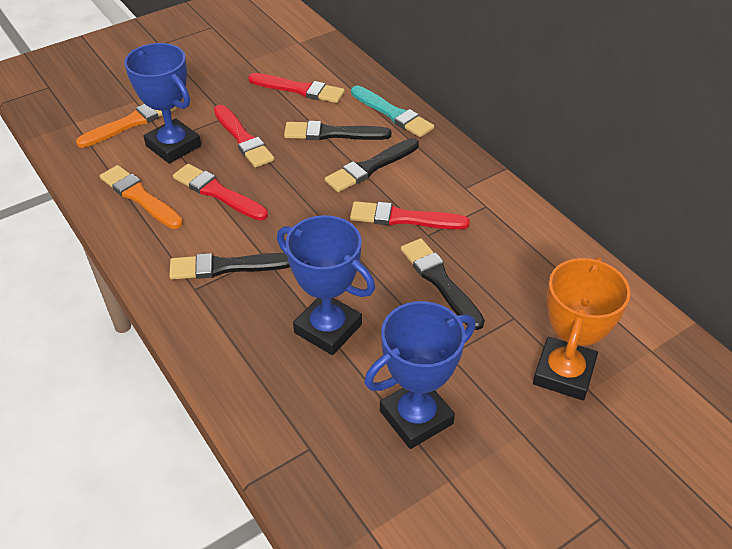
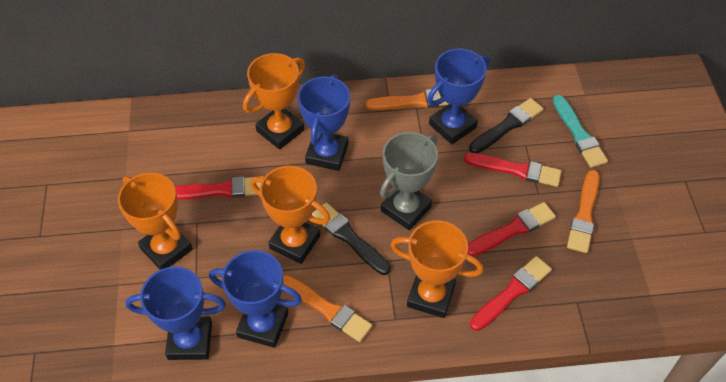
black brush: [169,253,290,279] [284,121,391,140] [325,138,419,192] [401,238,485,330] = 4 -> [312,202,391,275] [469,98,543,153] = 2
blue trophy: [124,43,201,164] [277,215,375,355] [364,301,476,449] = 3 -> [125,266,226,360] [209,250,302,348] [298,74,350,171] [427,48,490,144] = 4
grey trophy: none = 0 -> [380,132,438,230] = 1
orange brush: [76,104,177,148] [100,165,183,229] = 2 -> [283,275,372,342] [366,89,449,110] [567,170,600,253] = 3
orange trophy: [533,257,630,400] = 1 -> [118,173,193,270] [243,53,305,150] [251,166,330,264] [391,221,484,318] = 4

